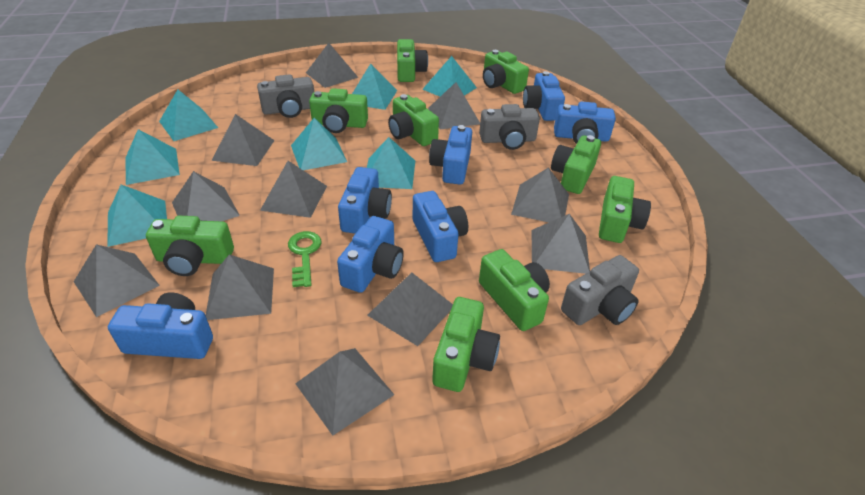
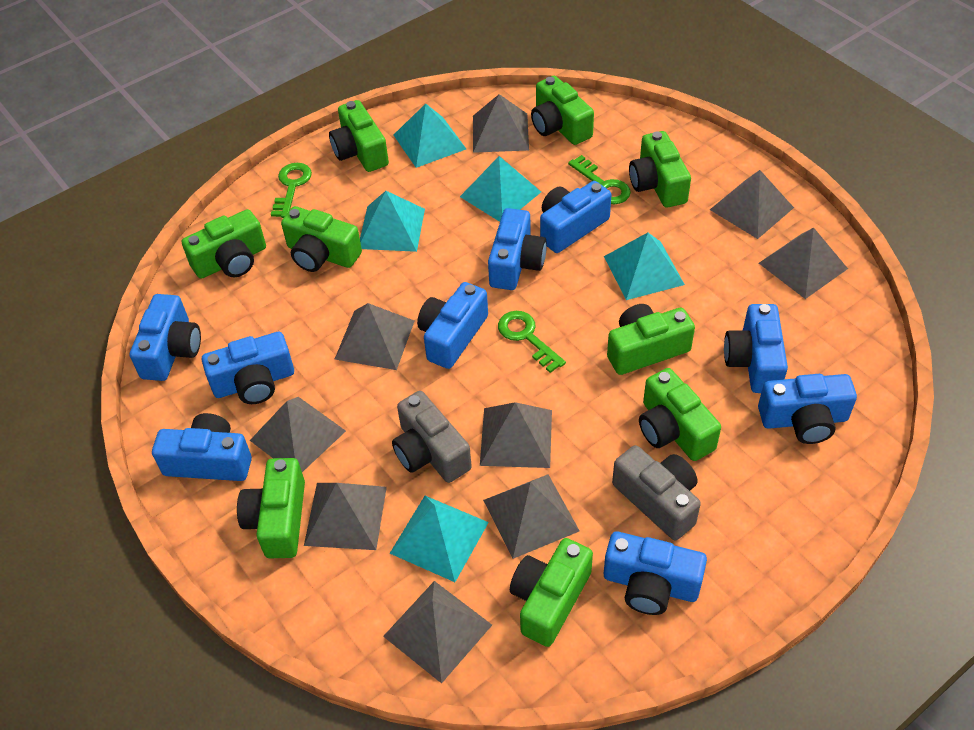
blue camera: [108,292,213,359] [337,216,404,293] [338,167,392,234] [413,191,468,262] [429,125,472,185] [523,71,565,121] [554,101,616,144] = 7 -> [130,294,201,381] [152,413,252,481] [202,332,294,404] [417,282,488,369] [488,208,547,290] [540,181,611,253] [604,531,707,615] [724,304,788,393] [758,374,857,444] = 9
green key: [288,231,322,287] = 1 -> [271,163,312,218] [498,311,566,373] [568,155,631,204] = 3
grey camera: [257,74,314,118] [479,104,540,150] [561,255,639,325] = 3 -> [392,391,472,483] [612,445,701,540] = 2
grey pyramid: [74,244,160,317] [172,171,240,221] [206,254,274,320] [212,114,275,166] [260,161,327,218] [295,348,394,436] [306,43,359,88] [367,272,453,346] [428,82,480,130] [511,167,569,222] [532,214,590,274] = 11 -> [250,397,346,472] [304,483,387,550] [335,303,414,370] [383,581,492,684] [473,94,529,153] [480,402,552,468] [483,475,580,559] [710,170,794,239] [759,227,848,299] = 9
turquoise pyramid: [107,184,167,247] [125,129,180,185] [159,89,218,141] [291,118,347,170] [352,63,397,110] [367,137,415,189] [422,56,477,96] = 7 -> [360,191,425,252] [390,496,489,582] [394,103,466,168] [460,156,541,222] [604,233,685,300] = 5

